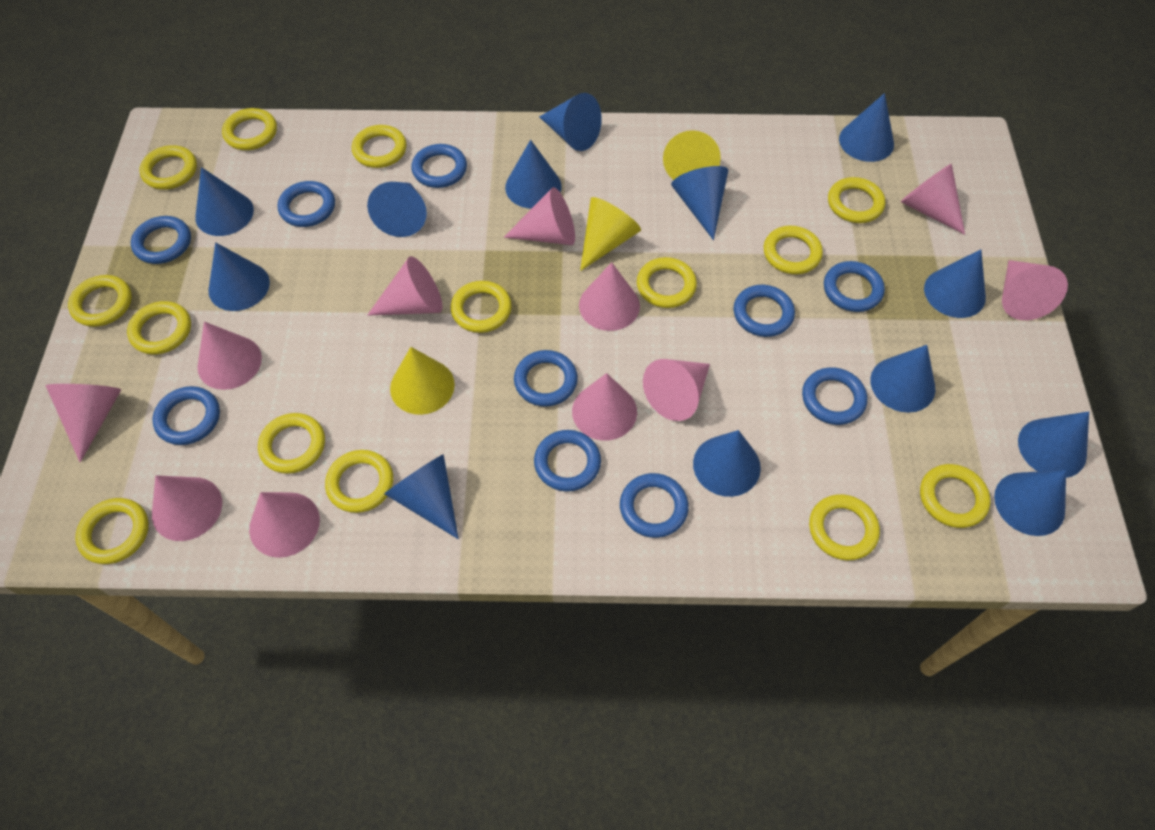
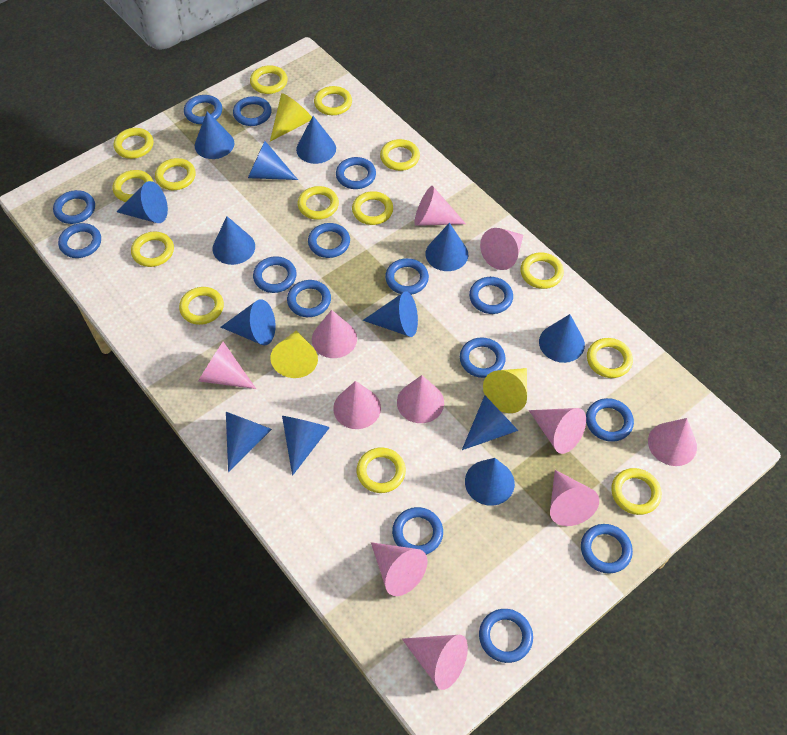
blue ring: [131,216,191,264] [152,386,220,445] [278,181,335,227] [412,144,467,188] [514,350,578,407] [534,430,601,492] [620,473,689,538] [733,285,795,337] [802,367,867,425] [824,261,885,312] = 10 -> [53,190,95,224] [58,223,101,258] [184,95,222,124] [233,96,272,126] [253,256,296,293] [287,280,331,317] [308,223,350,258] [336,157,376,189] [385,258,429,295] [392,507,443,555] [460,337,506,378] [469,277,513,314] [479,609,533,663] [581,524,633,573] [586,398,634,442] = 15

